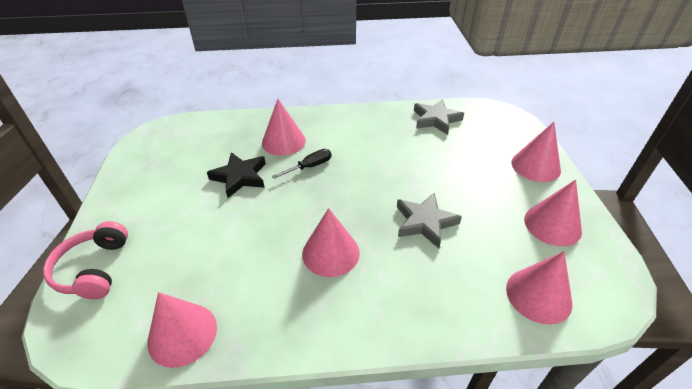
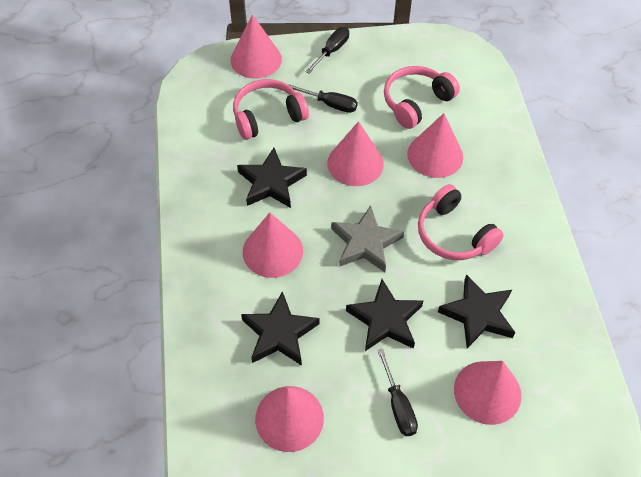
black screwdriver: [272,149,332,179] = 1 -> [288,84,358,113] [305,27,349,73] [377,349,418,436] = 3
black star: [207,152,266,198] = 1 -> [237,148,307,208] [241,291,320,366] [346,279,424,351] [438,274,515,348] = 4
grey star: [397,193,462,248] [414,99,464,135] = 2 -> [331,205,404,272] = 1
pink headphones: [43,221,128,299] = 1 -> [233,79,309,140] [384,66,460,129] [418,184,504,260] = 3

